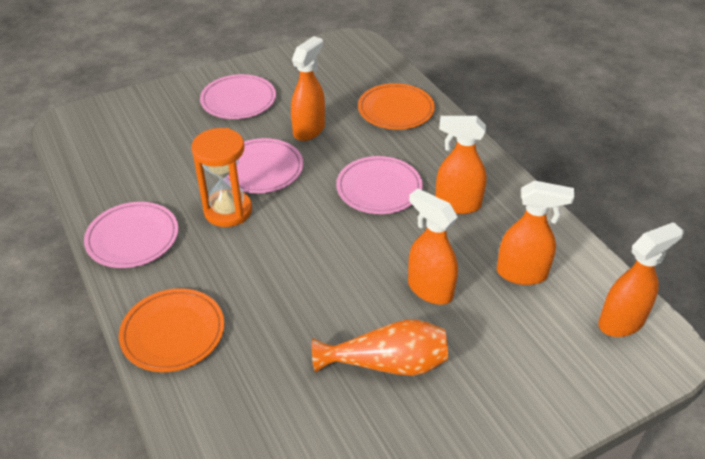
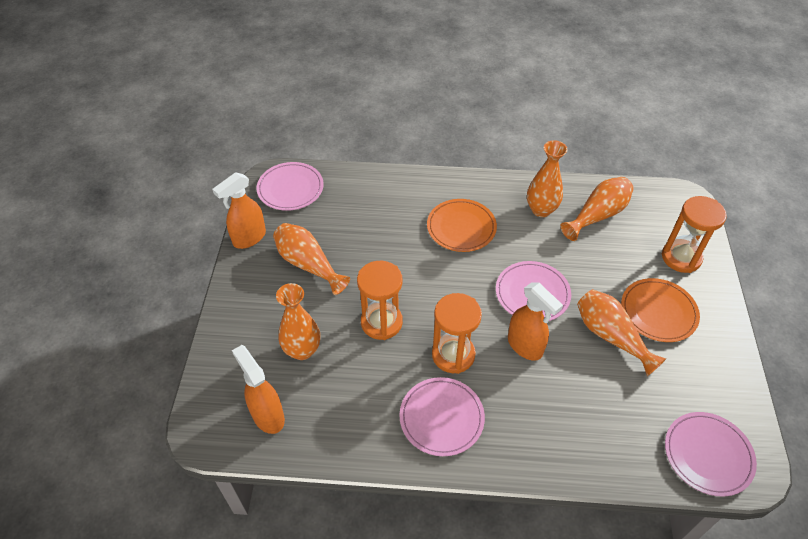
orange hourglass: [191,128,252,227] = 1 -> [357,261,403,340] [432,293,482,374] [662,196,727,273] = 3
orange spray bottle: [291,36,325,141] [408,188,458,305] [435,116,487,214] [497,180,574,285] [598,222,684,337] = 5 -> [212,172,266,249] [232,345,285,434] [508,282,563,361] = 3
orange vase: [312,319,448,376] = 1 -> [273,223,350,295] [276,283,320,360] [527,140,568,217] [560,177,634,241] [577,289,666,376] = 5

